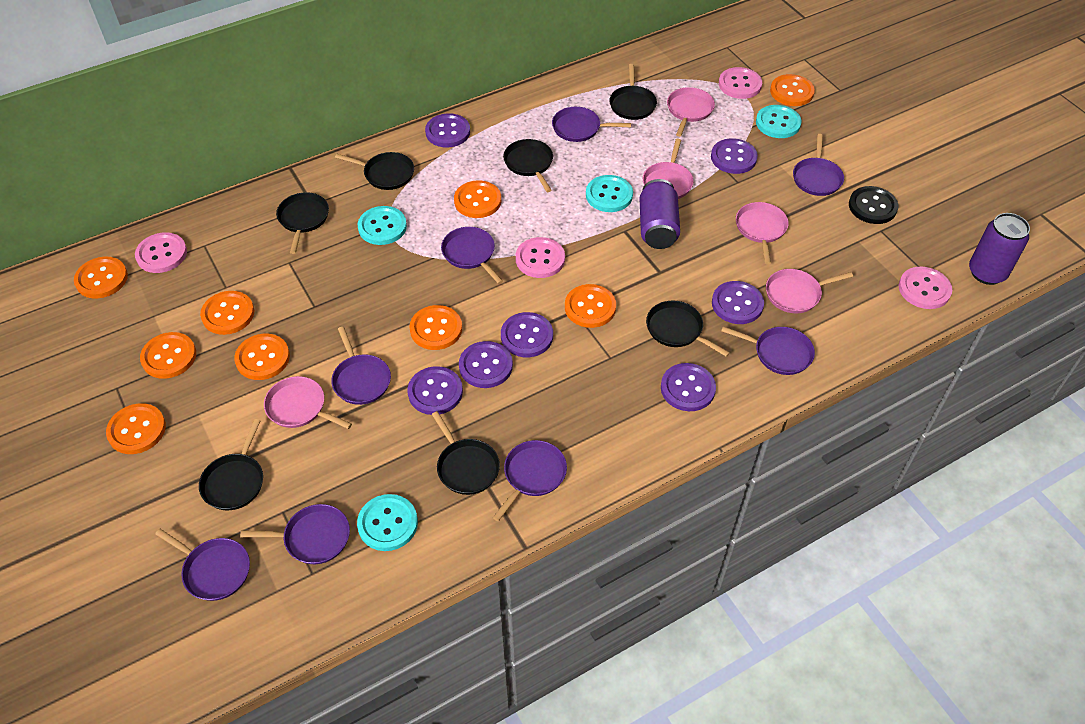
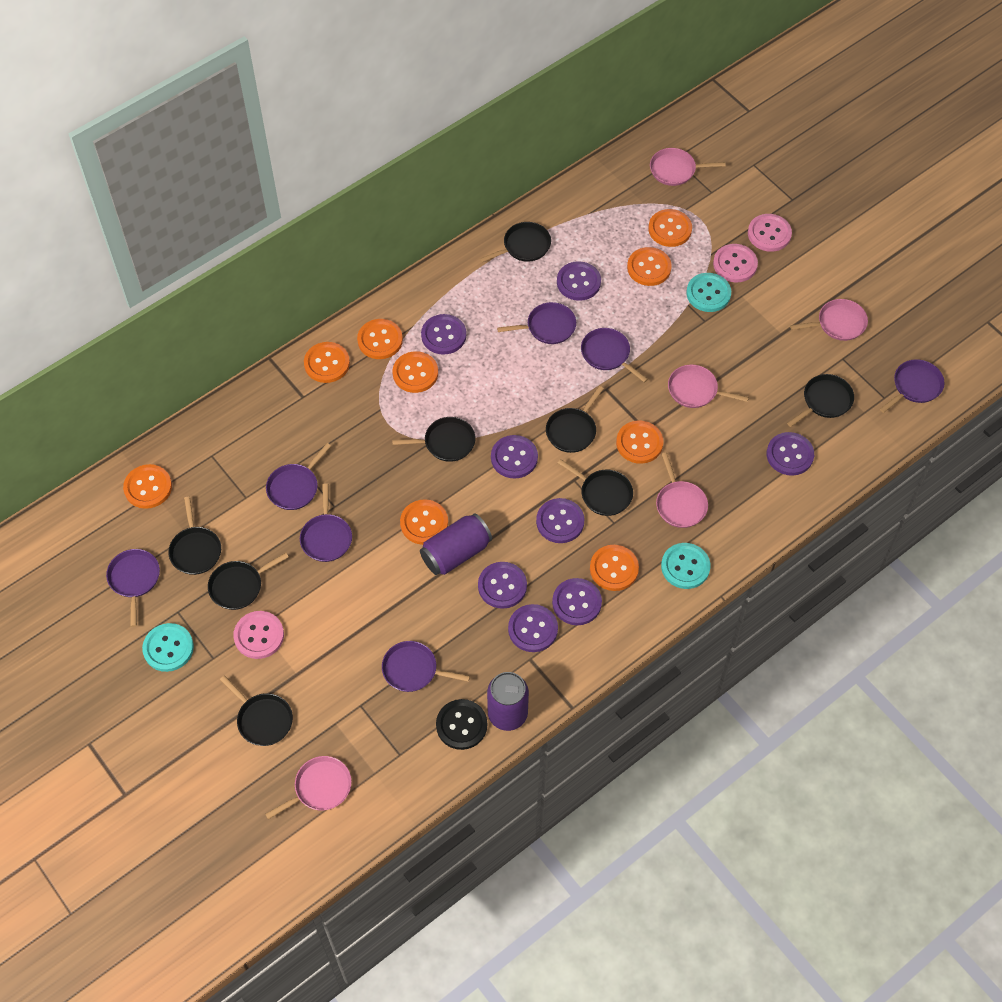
black pan: [199,419,263,510] [276,192,329,254] [335,152,414,190] [431,411,500,495] [503,139,553,192] [609,64,657,120] [646,301,730,357] = 7 -> [168,497,221,575] [208,553,289,610] [220,676,293,746] [392,417,476,462] [480,222,551,262] [546,386,604,453] [558,459,633,516] [787,374,854,427] = 8
pink button: [135,232,187,273] [516,237,565,278] [719,67,762,99] [899,267,952,309] = 4 -> [233,611,284,659] [713,244,758,282] [748,214,792,252] = 3
purple button: [408,366,463,415] [425,113,470,148] [459,341,513,388] [501,312,553,357] [661,363,716,411] [711,138,758,174] [712,281,764,324] = 7 -> [421,314,466,355] [478,562,527,609] [491,435,538,478] [508,604,558,652] [536,498,584,543] [552,578,602,625] [557,261,601,301] [767,432,814,476] = 8
purple pan: [155,529,250,601] [240,504,350,564] [331,327,391,405] [441,227,503,284] [493,440,567,521] [552,107,631,142] [721,326,815,375] [793,134,844,196] = 8 -> [106,549,160,627] [266,443,331,510] [300,483,352,562] [382,641,470,692] [497,302,576,344] [581,328,648,383] [880,359,945,413] = 7
turquoise button: [357,494,418,551] [358,206,407,245] [586,175,633,212] [756,105,801,138] = 4 -> [142,623,194,672] [661,543,710,589] [686,273,731,312] = 3

